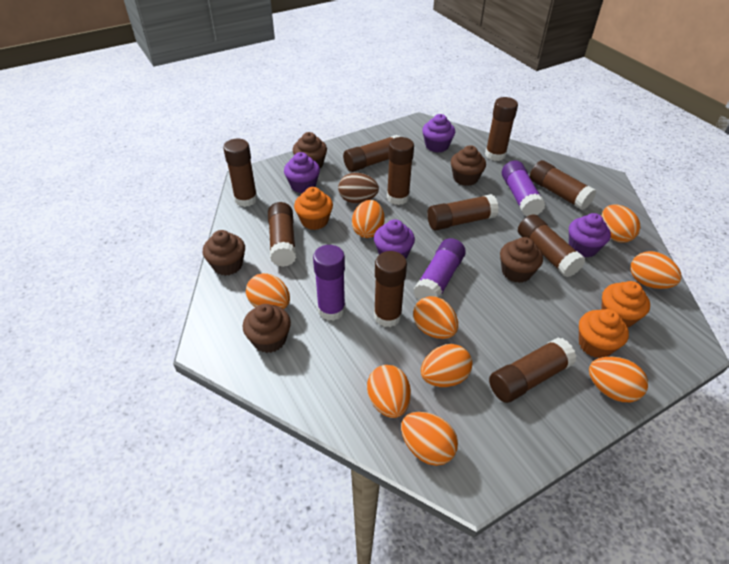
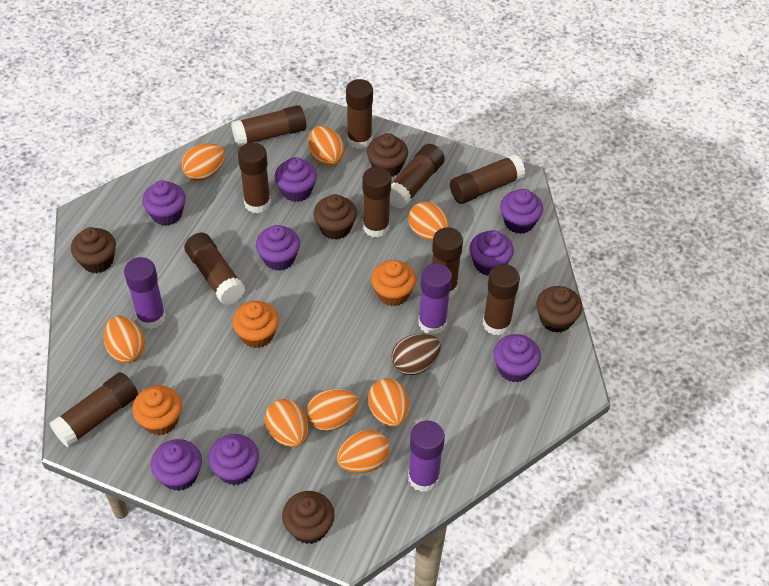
orange egg: [246,273,290,309] [352,200,384,238] [367,365,411,418] [401,412,458,466] [413,296,458,339] [421,344,472,387] [589,357,648,402] [601,205,641,243] [631,251,682,289] = 9 -> [104,316,145,363] [181,143,225,181] [265,399,308,447] [306,389,359,431] [308,126,345,166] [337,429,390,473] [368,378,409,427] [408,201,449,241] = 8
purple cupcake: [284,152,320,193] [374,219,415,259] [422,114,455,153] [569,213,611,258] = 4 -> [142,180,186,226] [151,439,202,491] [208,434,259,485] [256,225,300,271] [275,157,317,202] [469,230,514,276] [493,334,541,382] [500,189,543,234] = 8

